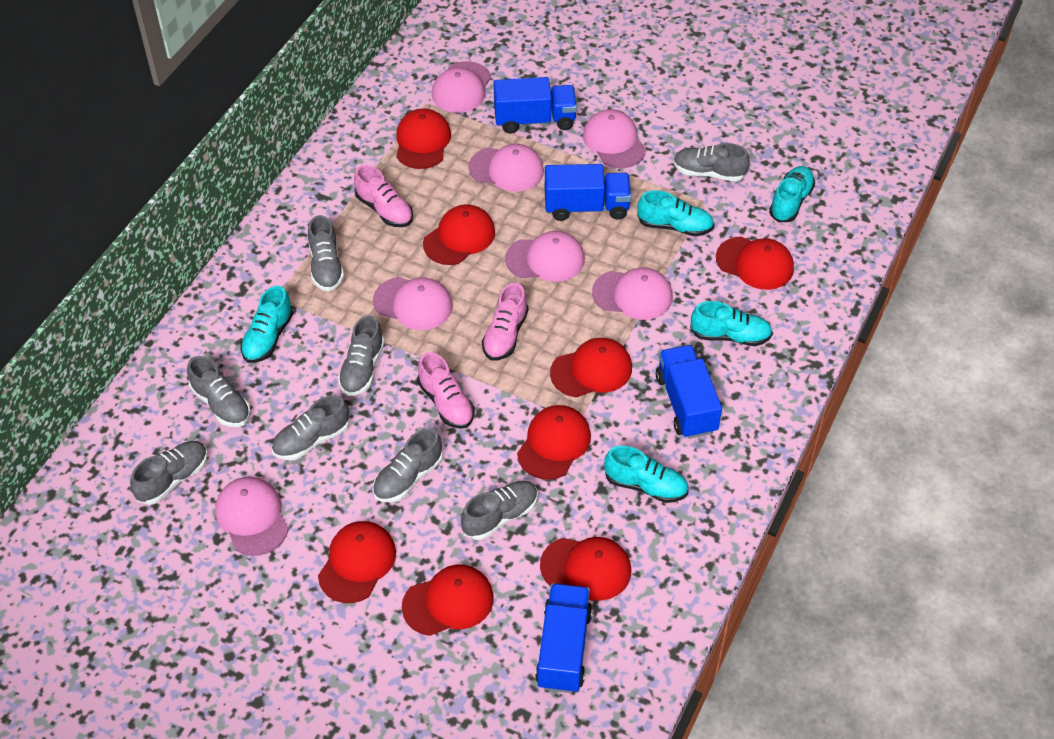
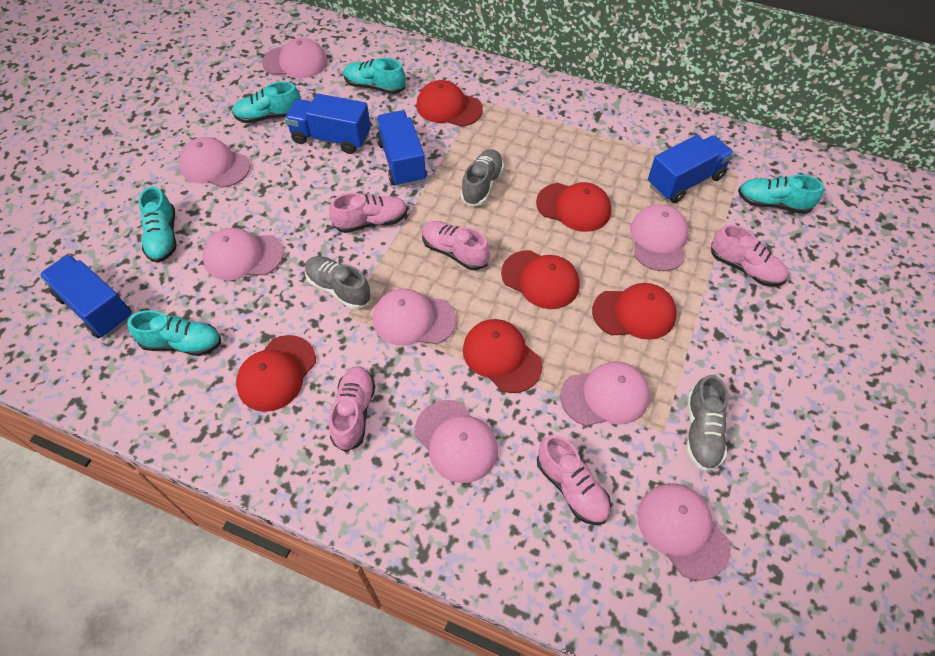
grey shoe: [130,441,208,505] [187,356,251,427] [272,395,349,460] [308,215,344,291] [338,315,385,396] [373,429,443,502] [461,481,538,540] [673,143,750,181] = 8 -> [305,256,372,309] [461,149,504,206] [686,375,728,471] = 3
pink cap: [215,477,289,556] [373,277,452,330] [432,61,491,113] [468,144,544,192] [505,231,585,282] [583,109,646,168] [592,267,673,320] = 7 -> [179,137,250,188] [202,228,284,280] [262,38,328,78] [373,289,456,346] [415,400,498,483] [560,361,650,426] [630,204,689,271] [637,483,731,581] = 8
pink shoe: [354,165,413,227] [417,352,474,429] [482,283,528,360] = 3 -> [329,193,408,233] [329,366,375,452] [422,221,490,270] [537,435,611,525] [711,225,788,287] = 5
red cap: [318,521,396,603] [396,109,451,169] [402,565,494,636] [423,204,495,265] [517,405,591,480] [540,537,631,601] [550,338,632,397] [716,237,794,290] = 8 -> [236,335,316,412] [416,80,483,127] [463,319,543,393] [501,250,580,309] [536,182,611,232] [592,283,677,340] = 6

